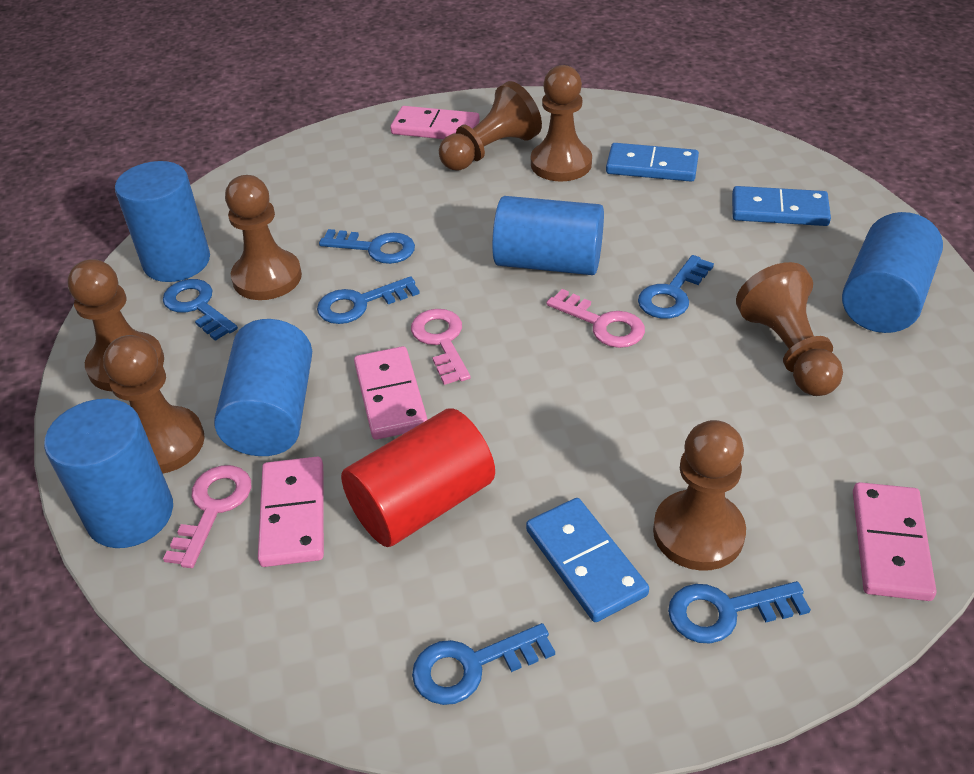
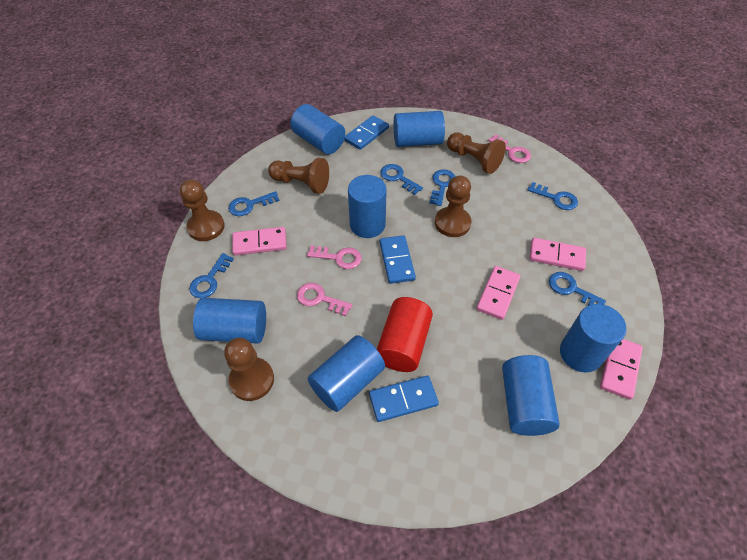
blue cylinder: [44,399,173,548] [115,161,210,282] [214,319,312,456] [492,196,604,275] [842,212,943,333] = 5 -> [193,298,266,344] [290,104,345,154] [308,335,385,412] [348,175,387,238] [394,111,445,147] [502,355,560,436] [560,304,627,373] = 7
brown pawn: [68,259,164,391] [103,335,204,473] [225,175,302,300] [439,81,542,171] [531,65,592,182] [653,420,746,571] [736,262,843,396] = 7 -> [180,179,225,241] [224,338,274,401] [268,158,329,194] [435,176,471,237] [447,132,506,174] = 5

